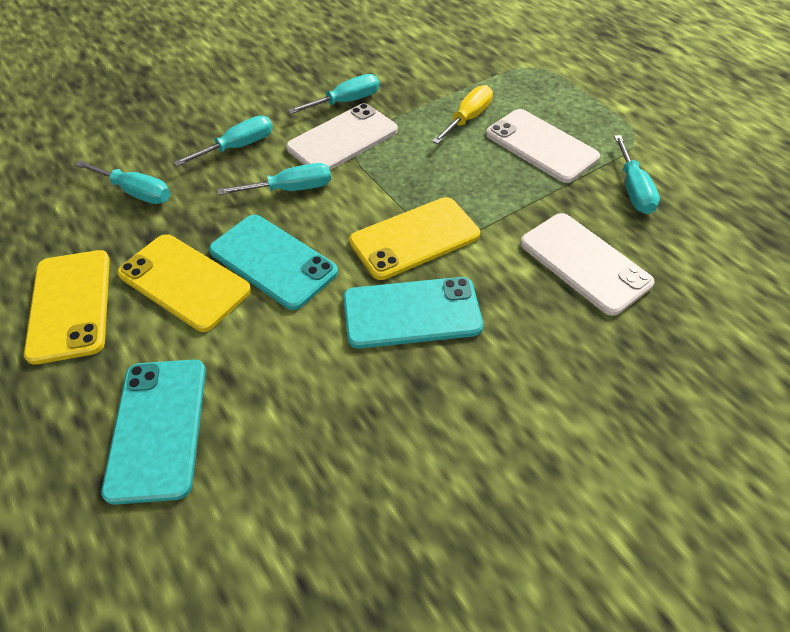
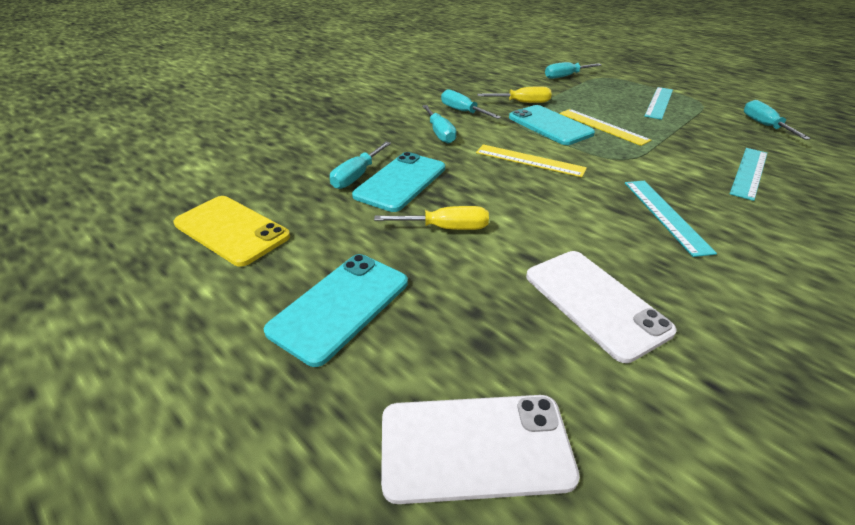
turquoise ruler: none = 0 -> [625,181,717,257] [644,87,673,120] [730,148,767,201] = 3
white phone: [286,103,398,170] [486,109,600,183] [520,213,655,316] = 3 -> [381,395,580,504] [526,251,677,363] = 2
yellow phone: [24,250,110,365] [117,234,251,332] [349,197,480,280] = 3 -> [173,196,290,267] = 1
yellow ruler: none = 0 -> [476,144,587,177] [559,109,651,146] = 2
yellow screwdriver: [432,85,493,144] = 1 -> [374,206,489,230] [477,86,552,103] = 2

